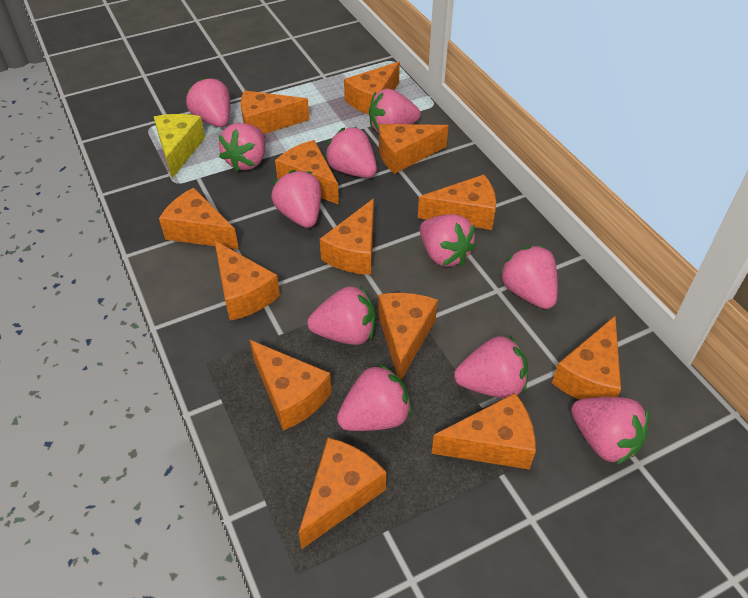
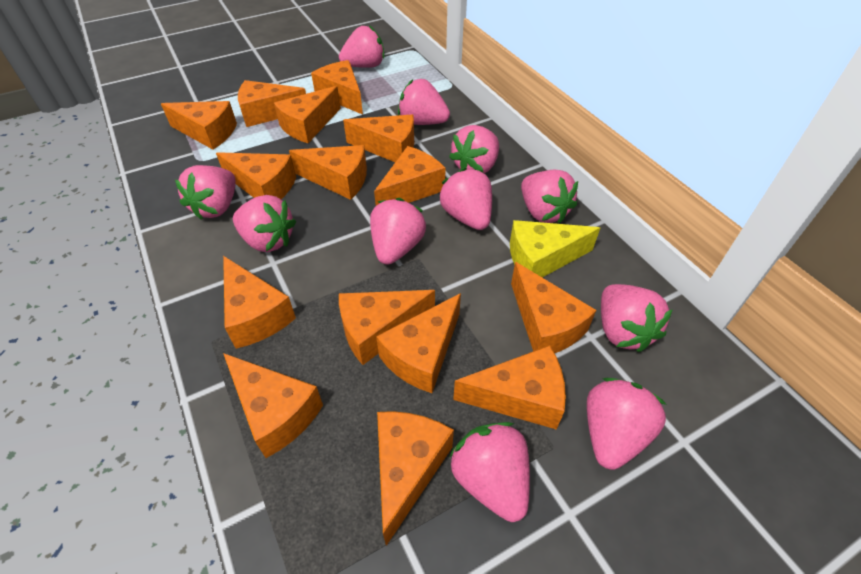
orange cheese: [159,188,239,249] [214,240,280,321] [241,91,310,134] [250,340,332,431] [275,140,339,205] [299,438,386,549] [320,198,374,275] [344,62,400,115] [378,293,438,380] [379,124,449,174] [418,175,496,230] [431,393,536,470] [552,316,621,400] = 13 -> [161,101,237,150] [216,152,296,199] [223,256,296,349] [223,353,323,458] [238,80,306,127] [274,86,341,143] [289,145,367,200] [311,60,363,114] [339,290,435,365] [343,115,414,162] [374,146,446,205] [376,293,461,393] [377,411,454,546] [453,345,566,430] [511,262,596,353] = 15

